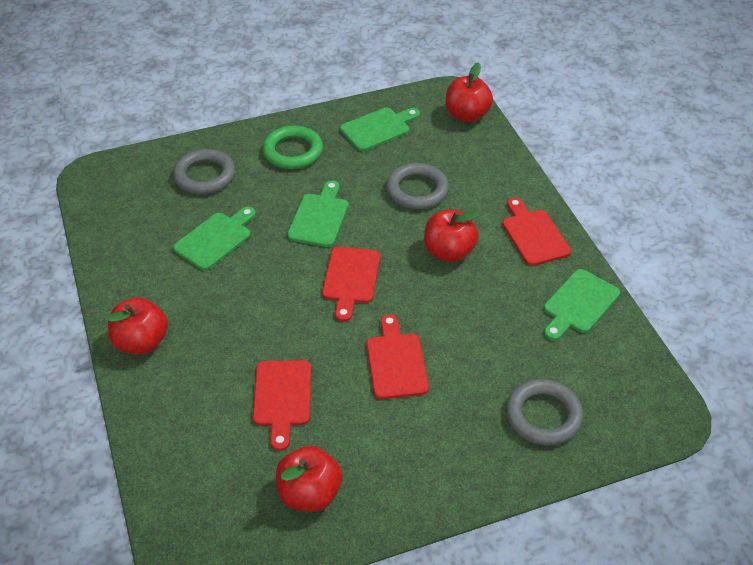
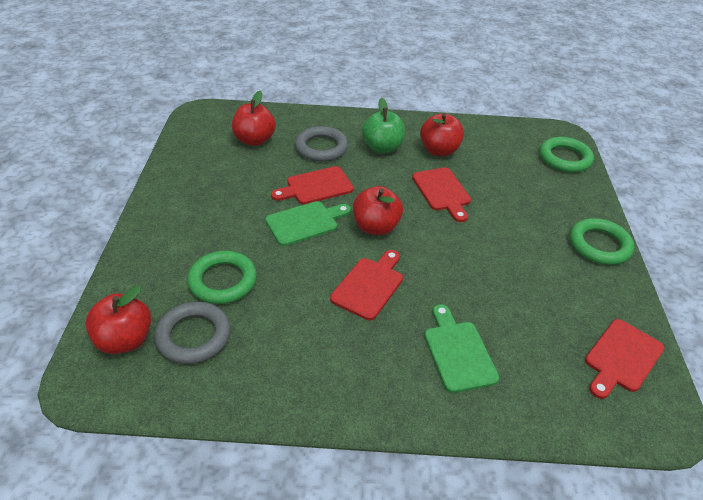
green apple: none = 0 -> [362,98,405,154] = 1
green cutting board: [173,207,256,270] [287,180,348,247] [340,108,420,151] [544,269,620,341] = 4 -> [265,201,351,246] [424,304,499,393] = 2
green ring: [263,125,323,169] = 1 -> [188,251,257,304] [540,137,594,173] [570,218,634,265] = 3
grey ring: [173,149,235,194] [386,163,449,209] [506,379,583,445] = 3 -> [154,302,231,364] [295,126,348,162] = 2

